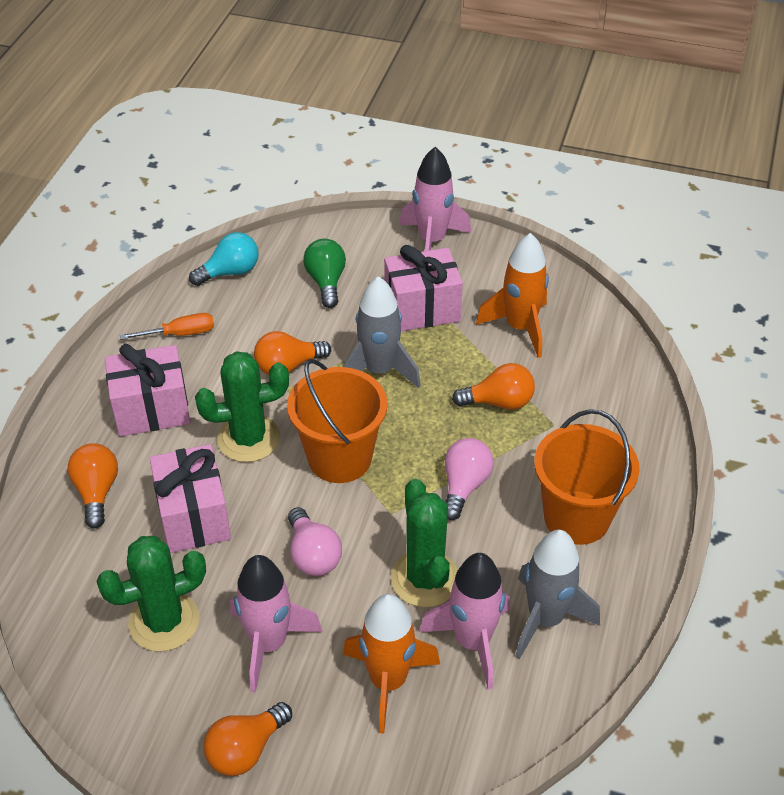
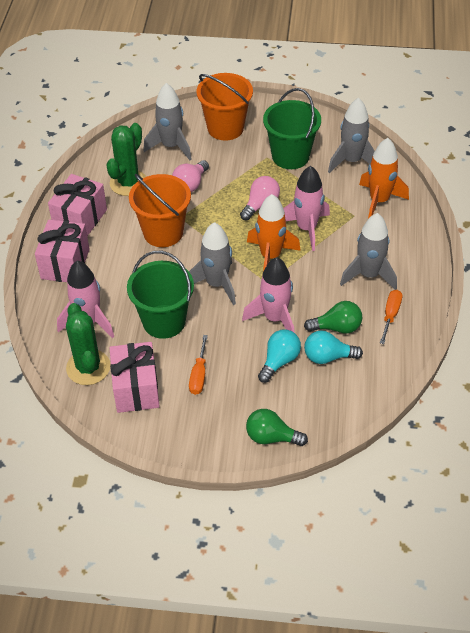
green bucket: none = 0 -> [127,251,194,339] [263,88,321,169] = 2
green cactus: [96,536,206,651] [195,351,289,462] [391,479,458,607] = 3 -> [66,303,110,385] [106,123,146,196] = 2
green light bulb: [303,239,346,308] = 1 -> [246,409,308,446] [304,301,362,334] = 2
grey rocket: [342,276,421,388] [515,530,600,659] = 2 -> [143,83,192,160] [189,222,236,305] [328,98,375,173] [340,213,397,290] = 4
orange light bulb: [68,443,118,528] [204,702,292,776] [254,331,331,375] [452,363,535,410] = 4 -> none = 0
orange screwdriver: [120,313,214,340] = 1 -> [189,335,208,395] [380,290,402,344] = 2
turquoise light bulb: [189,232,259,286] = 1 -> [258,329,301,383] [304,330,363,364] = 2

